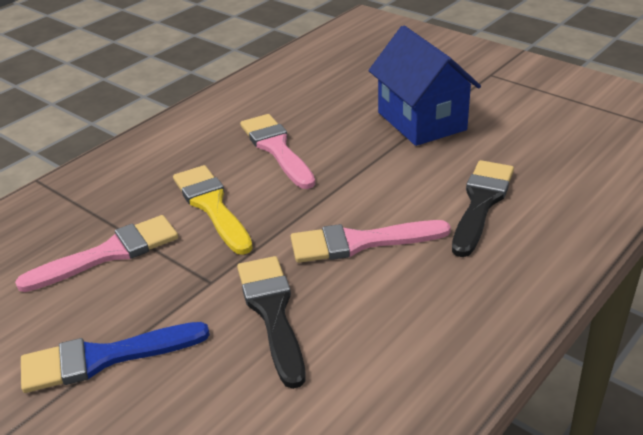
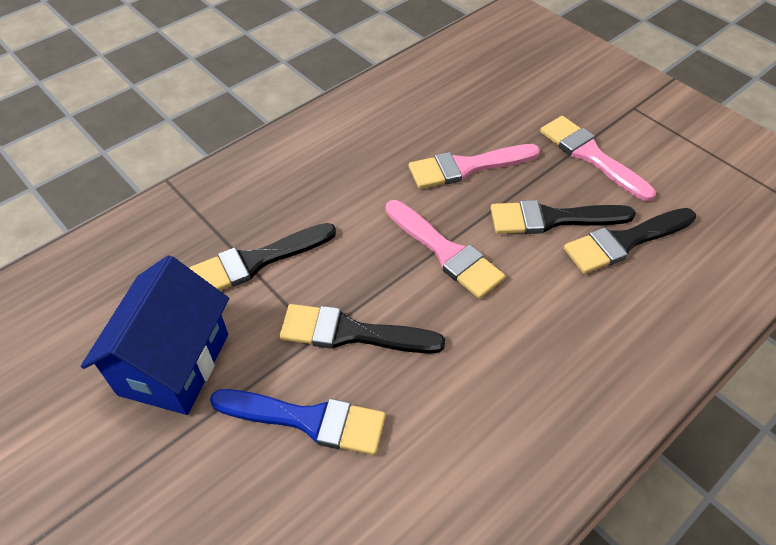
black brush: [237,256,305,389] [452,160,514,257] = 2 -> [189,223,336,291] [280,304,445,354] [491,200,636,234] [564,208,696,274] = 4
yellow brush: [173,165,253,255] = 1 -> none = 0

